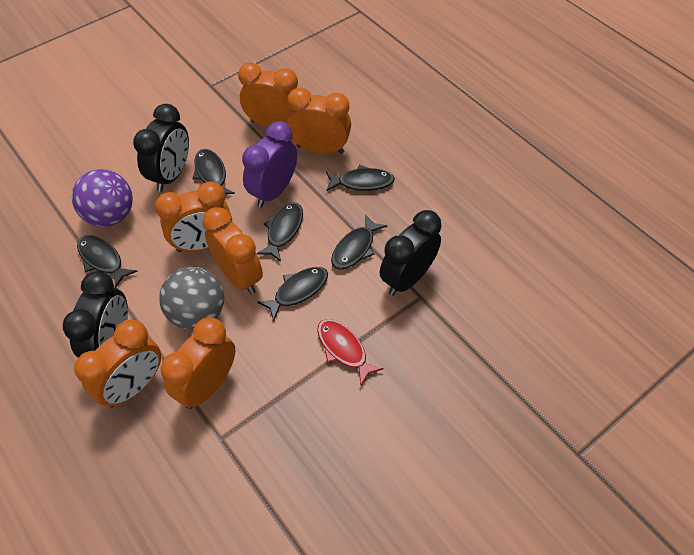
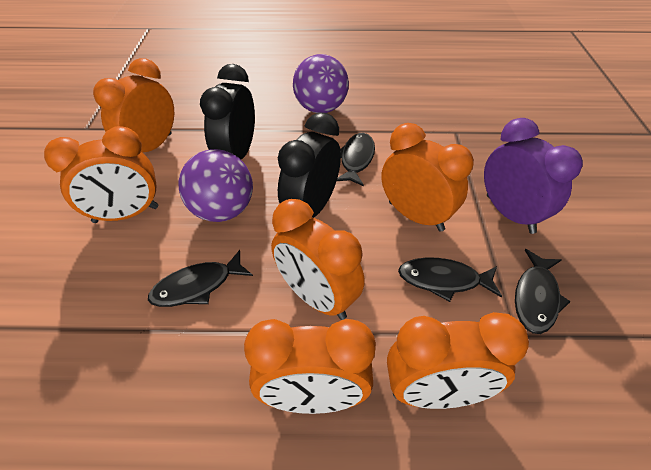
black clock: [63,271,128,358] [133,104,189,192] [380,210,442,296] = 3 -> [200,64,255,159] [278,112,341,218] = 2
black fish: [77,235,138,288] [193,149,235,194] [257,202,303,262] [257,267,328,321] [326,165,395,191] [331,214,387,270] = 6 -> [148,250,253,307] [337,133,375,186] [398,257,502,302] [515,249,571,334] = 4
grey ball: [159,266,224,330] = 1 -> none = 0
purple ball: [72,169,133,227] = 1 -> [178,149,253,222] [293,54,349,113] = 2
red fish: [317,319,384,386] = 1 -> none = 0

